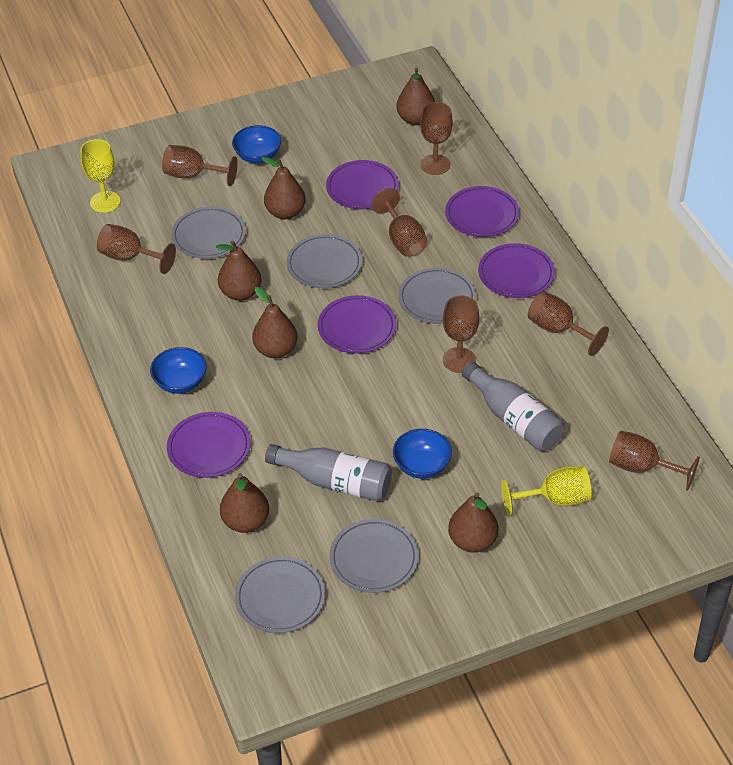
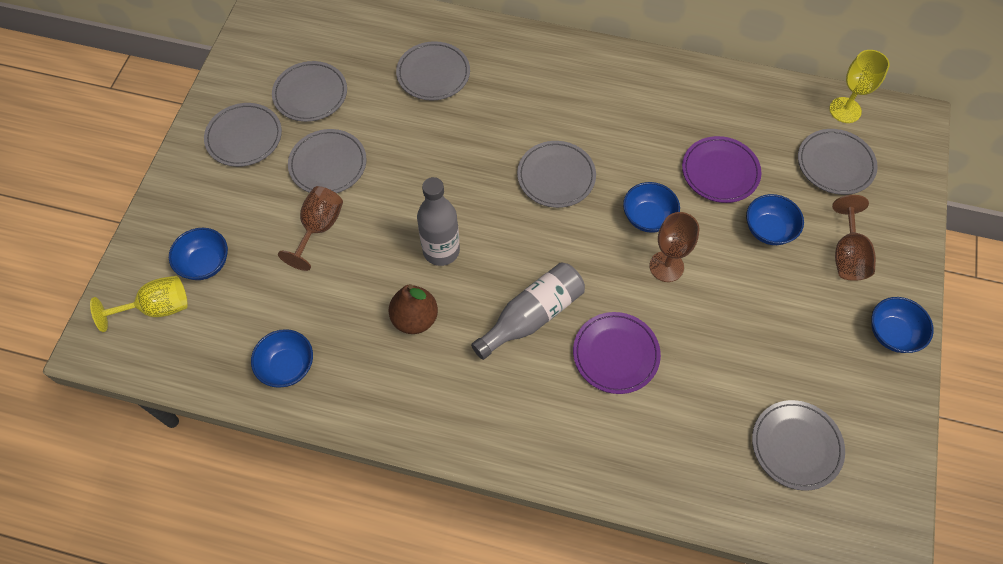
blue bowl: [150,347,207,394] [232,125,281,163] [393,429,452,479] = 3 -> [169,228,228,280] [251,329,313,388] [623,182,680,233] [746,194,804,245] [871,297,934,353] = 5
brown goblet: [97,224,176,274] [162,145,238,186] [371,188,427,257] [420,102,453,175] [443,295,479,373] [528,291,609,356] [609,430,700,491] = 7 -> [278,186,343,271] [649,212,699,282] [832,195,876,281] = 3
brown pear: [216,241,262,301] [220,473,269,533] [252,287,297,358] [262,157,306,219] [396,68,435,125] [448,492,498,553] = 6 -> [389,284,438,334] = 1
grey plate: [171,206,246,259] [235,556,325,633] [287,234,362,288] [329,519,418,593] [399,268,476,324] = 5 -> [204,103,282,167] [272,61,347,122] [288,129,367,193] [396,41,470,101] [517,141,596,208] [752,400,845,491] [798,129,878,195] = 7
purple plate: [167,412,251,478] [318,295,396,354] [326,160,398,209] [445,186,519,237] [478,243,555,298] = 5 -> [573,312,661,394] [682,136,761,203] = 2

